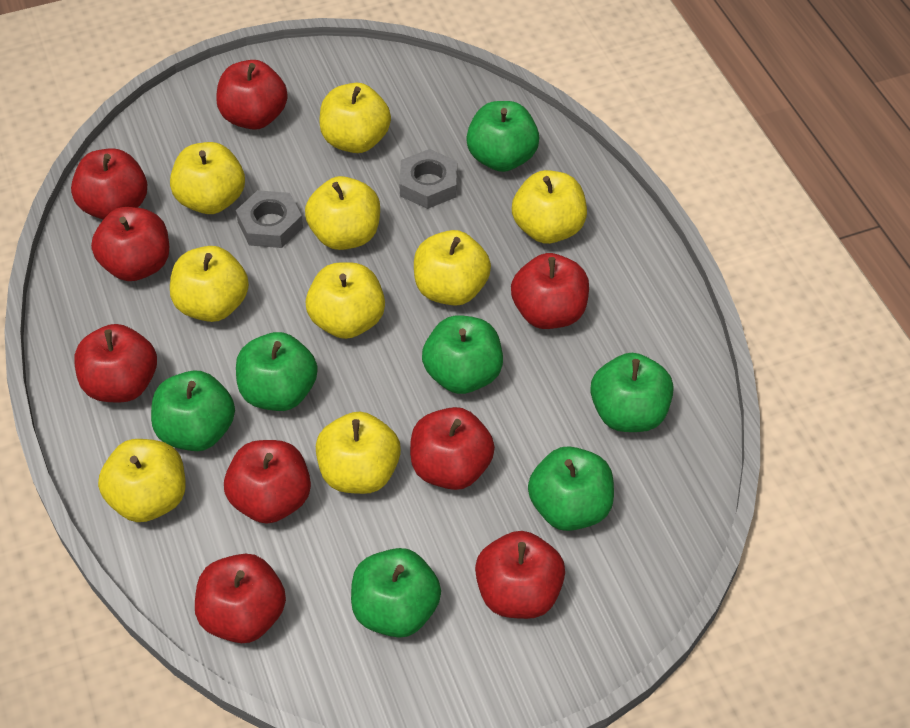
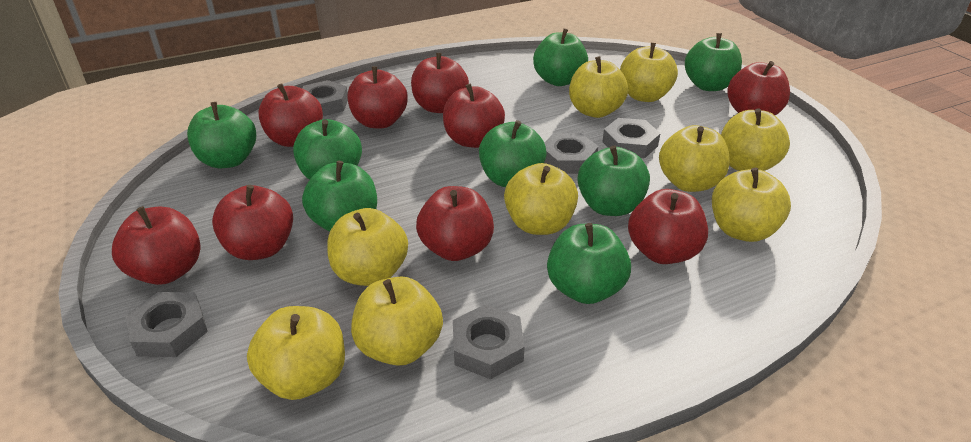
green apple: [151,370,235,451] [236,332,318,411] [351,548,441,638] [422,315,503,394] [466,101,539,172] [528,446,614,531] [590,353,674,432] = 7 -> [187,102,256,168] [293,119,362,180] [302,161,377,232] [479,120,547,187] [533,29,588,86] [547,223,631,304] [578,145,650,216] [685,33,742,91] = 8
grey nut: [236,190,303,248] [399,149,457,209] = 2 -> [125,292,208,357] [302,80,348,116] [453,304,524,379] [544,133,598,174] [602,118,661,159] = 5

